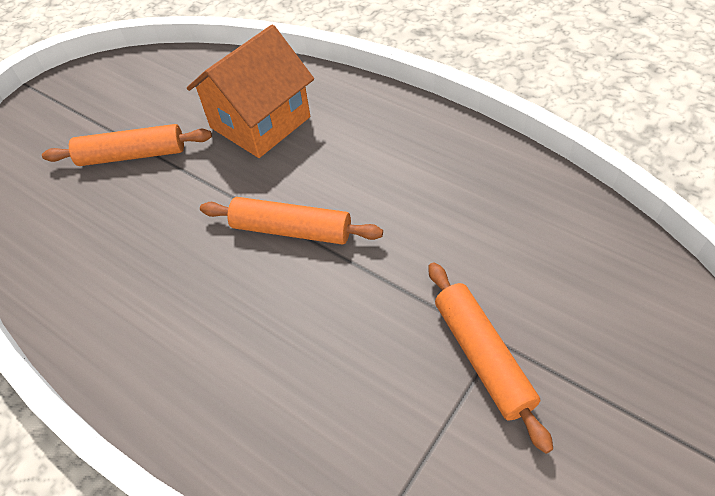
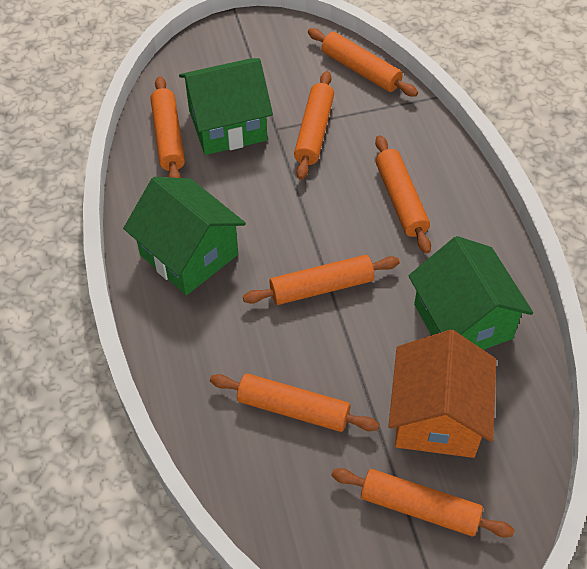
green house: none = 0 -> [123,177,246,295] [179,58,273,155] [408,236,533,350] = 3
orange rolling pin: [42,124,212,166] [200,197,383,245] [428,262,553,454] = 3 -> [150,76,185,178] [210,373,379,432] [243,255,400,305] [294,71,334,180] [308,28,418,97] [331,468,514,537] [375,135,431,254] = 7

